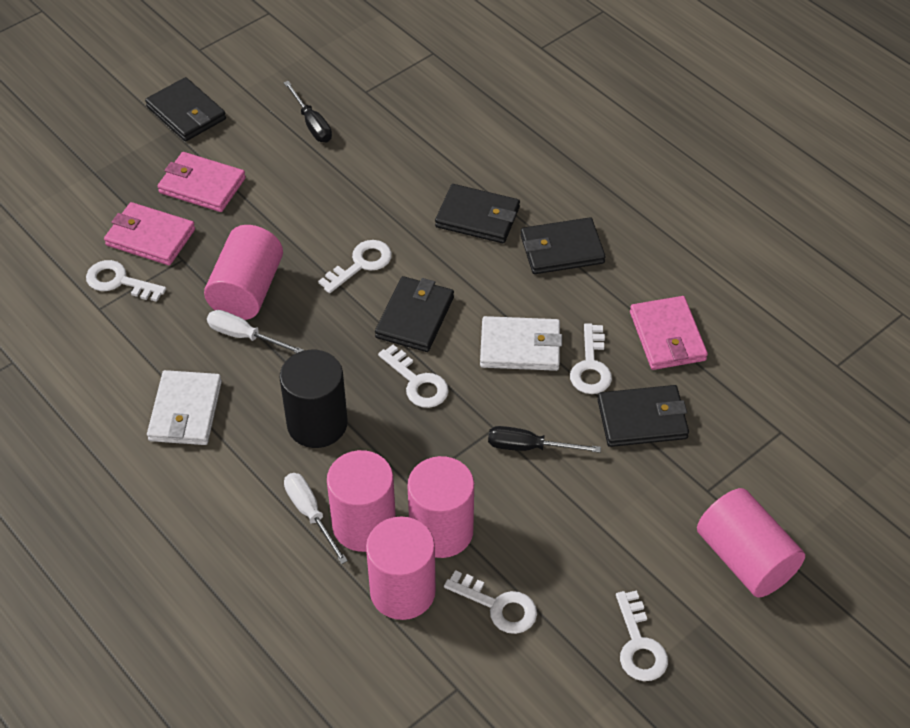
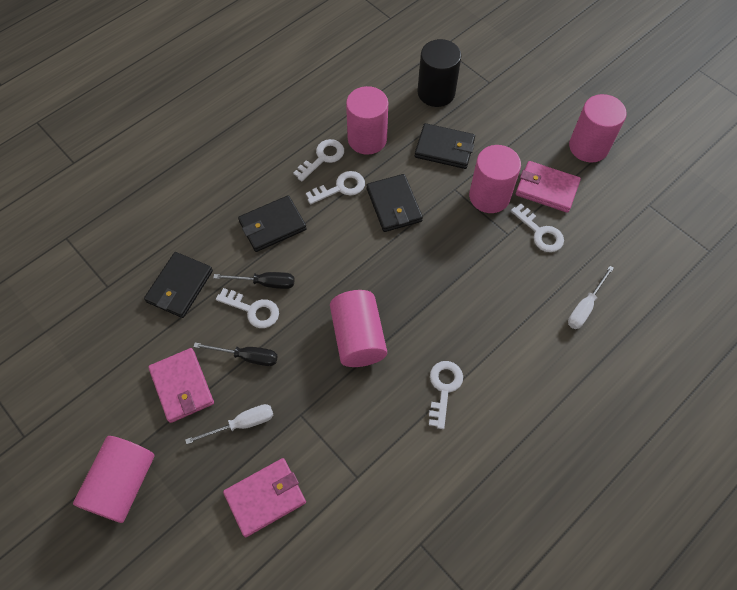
black wallet: [145,77,226,141] [375,276,454,352] [435,184,520,243] [521,217,606,274] [598,385,689,447] = 5 -> [144,252,213,318] [238,195,307,252] [367,174,423,232] [415,123,475,169] = 4
white key: [86,260,166,302] [318,240,392,293] [378,345,449,408] [444,570,537,634] [570,323,612,394] [616,591,668,681] = 6 -> [216,288,279,328] [293,139,344,181] [306,171,365,204] [429,361,463,429] [511,204,564,252] = 5
white wallet: [147,370,222,445] [480,316,562,371] = 2 -> none = 0

